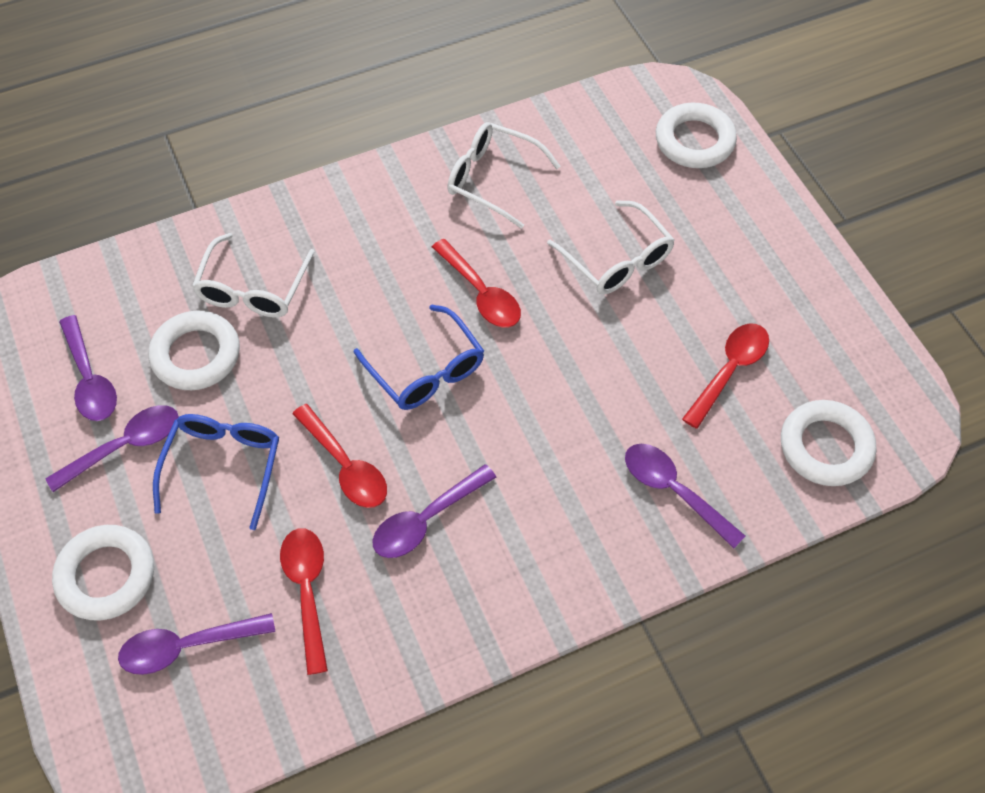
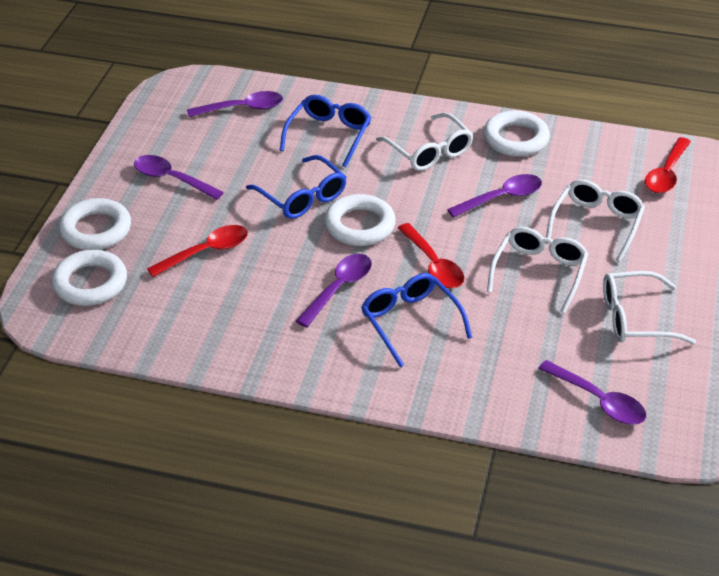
blue glasses: [153,414,279,530] [354,305,484,410] = 2 -> [246,155,346,219] [279,95,372,167] [361,273,472,368] = 3
red spoon: [280,528,328,675] [292,404,387,508] [432,239,521,328] [682,324,769,429] = 4 -> [147,225,248,277] [398,223,464,288] [645,137,691,193] = 3
white glasses: [192,233,315,318] [447,122,560,229] [547,200,675,294] = 3 -> [376,113,473,171] [487,227,588,313] [546,179,645,262] [603,271,696,344] = 4

